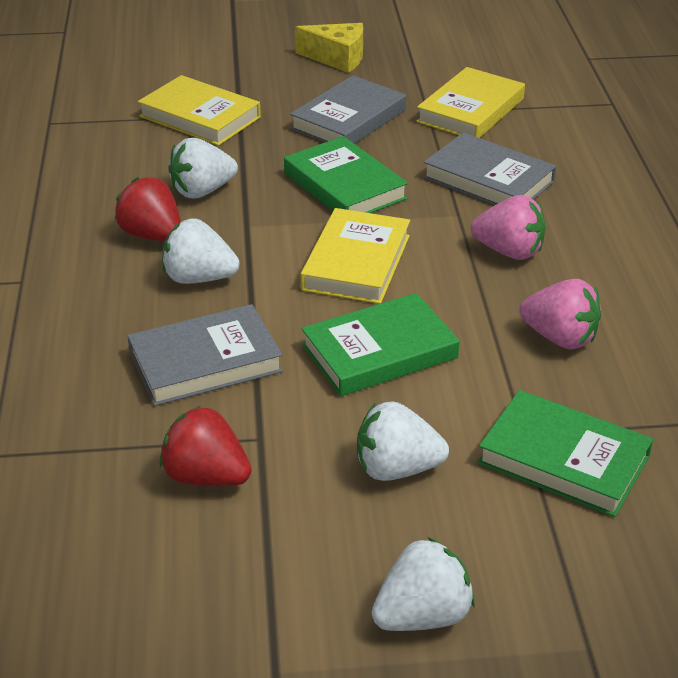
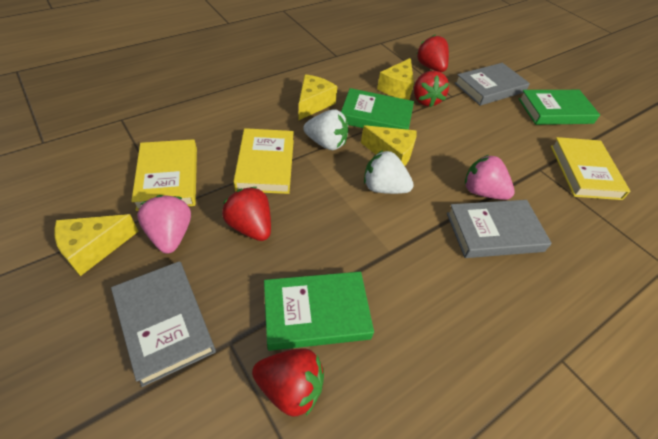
red strawberry: [115,177,181,241] [159,406,252,486] = 2 -> [222,187,271,241] [252,348,324,417] [414,70,449,107] [416,35,449,72] = 4
white strawberry: [162,218,240,284] [168,138,238,198] [357,401,449,481] [372,537,475,631] = 4 -> [303,109,349,150] [364,150,414,194] = 2
yellow cheese: [295,23,363,73] = 1 -> [54,214,139,276] [298,74,337,121] [361,125,417,166] [377,58,414,100] = 4

